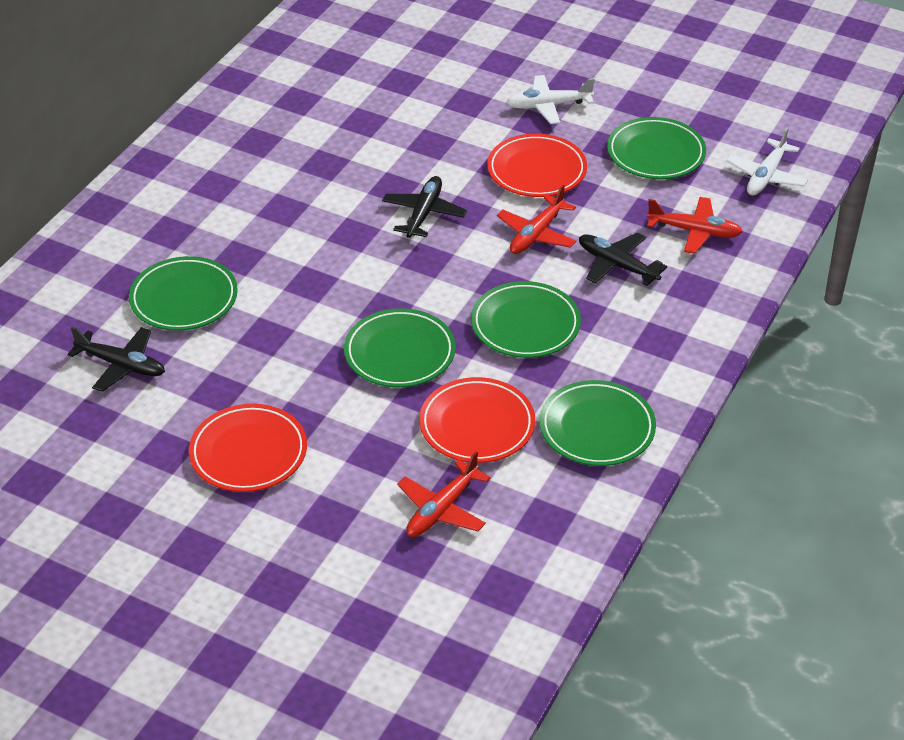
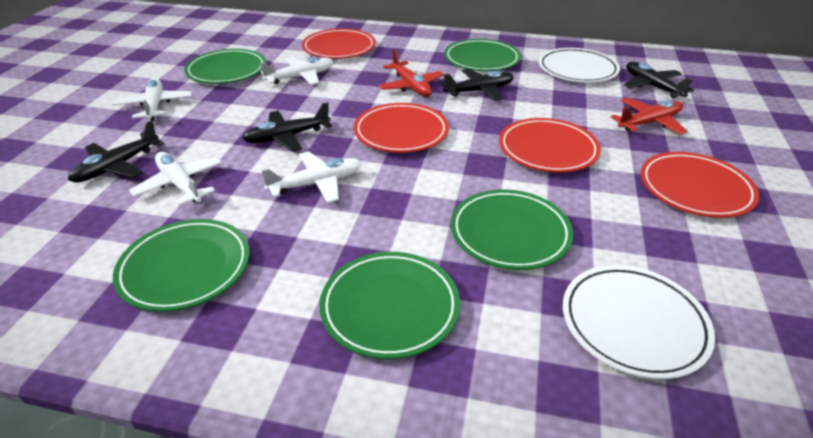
black plane: [67,327,165,392] [382,176,467,238] [579,232,667,286] = 3 -> [68,120,164,183] [242,102,332,151] [440,69,514,101] [624,62,695,98] = 4
red plane: [397,451,491,537] [497,185,576,254] [647,197,743,254] = 3 -> [379,49,444,97] [610,98,688,135] = 2
red plate: [189,404,307,492] [419,377,535,463] [487,134,587,197] = 3 -> [302,29,376,59] [354,103,449,153] [499,118,601,173] [641,152,760,218] = 4
white plane: [506,75,595,124] [726,128,808,195] = 2 -> [113,78,192,120] [129,152,222,206] [260,57,334,85] [261,152,362,203] = 4
white plate: none = 0 -> [539,48,620,83] [563,265,715,379] = 2

